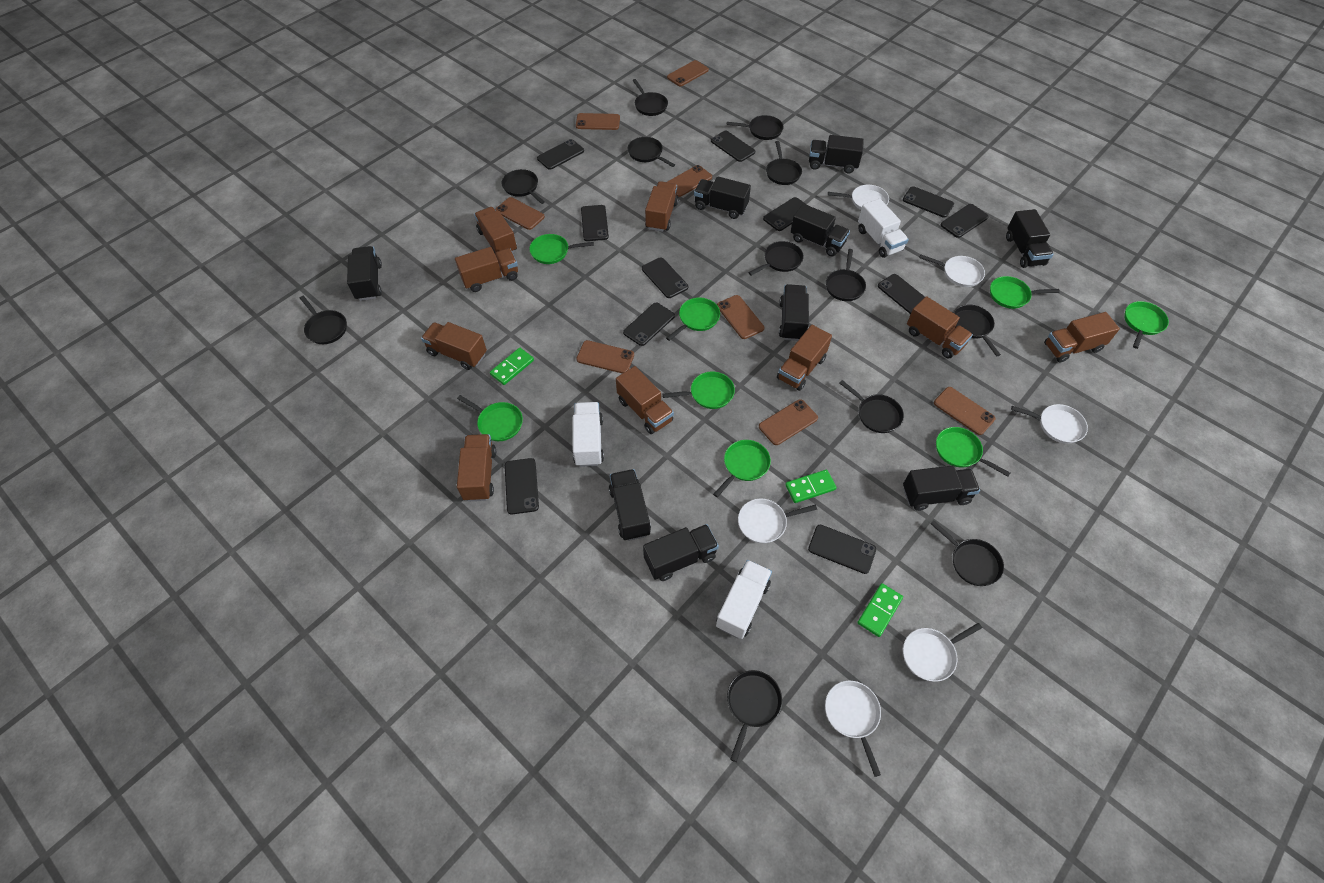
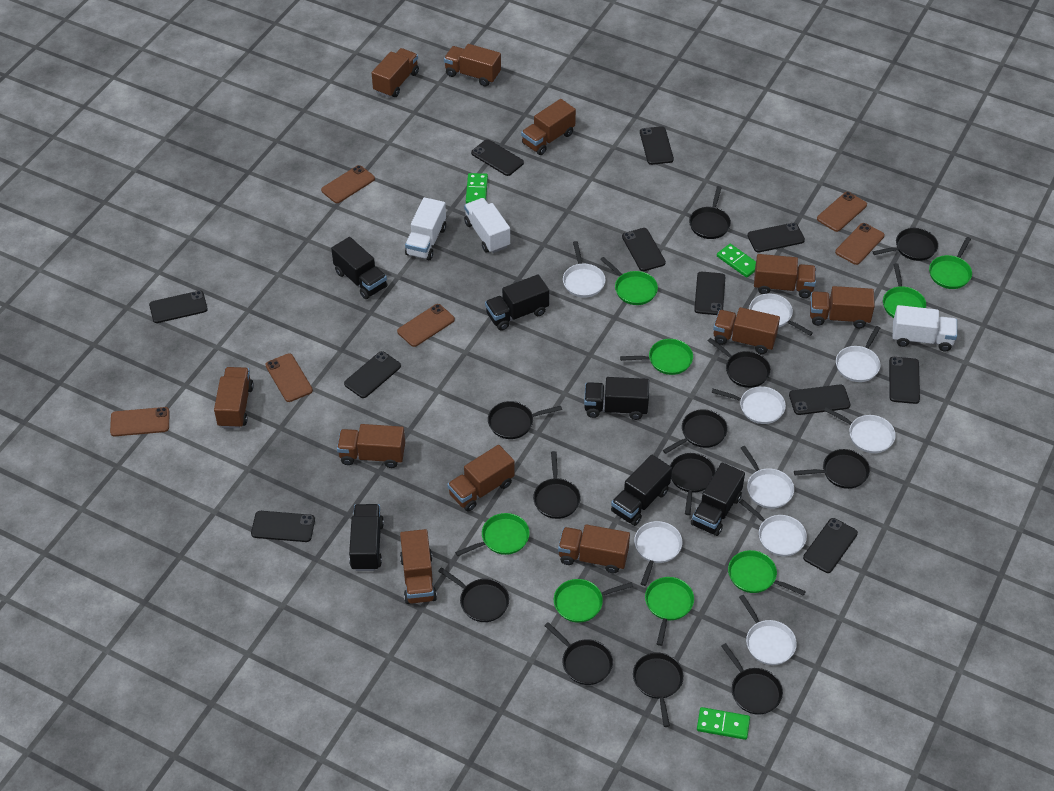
black truck: [347,246,382,301] [609,469,651,541] [643,524,719,581] [694,176,751,219] [779,284,809,341] [791,204,850,257] [809,135,864,174] [903,465,980,511] [1006,209,1054,268] = 9 -> [331,237,387,299] [349,504,384,571] [485,274,549,331] [584,377,649,420] [611,454,672,526] [691,462,745,536] = 6
brown phone: [495,197,545,230] [576,113,620,130] [576,340,634,374] [667,60,709,86] [667,165,712,197] [717,295,764,339] [759,399,818,445] [934,387,996,435] = 8 -> [110,407,169,436] [265,353,313,402] [321,165,375,203] [397,304,455,347] [817,192,867,232] [835,223,884,265] = 6
brown truck: [421,322,487,370] [455,247,518,292] [457,434,496,502] [474,207,517,254] [616,366,674,434] [645,181,678,232] [777,325,832,391] [907,296,973,358] [1044,312,1120,363] = 9 -> [214,367,254,429] [337,424,405,468] [372,48,419,97] [400,529,437,604] [444,44,501,87] [447,445,515,511] [521,99,576,155] [558,524,630,573] [713,307,780,354] [754,254,816,298] [810,286,875,328] = 11
white pan: [738,499,817,543] [825,681,881,777] [828,185,889,210] [903,623,982,682] [919,255,985,287] [1011,404,1088,444] = 6 -> [563,241,605,298] [634,521,682,586] [712,386,786,424] [739,499,807,556] [739,595,797,665] [741,446,794,509] [749,294,813,336] [824,407,896,453] [836,326,880,382] = 9

